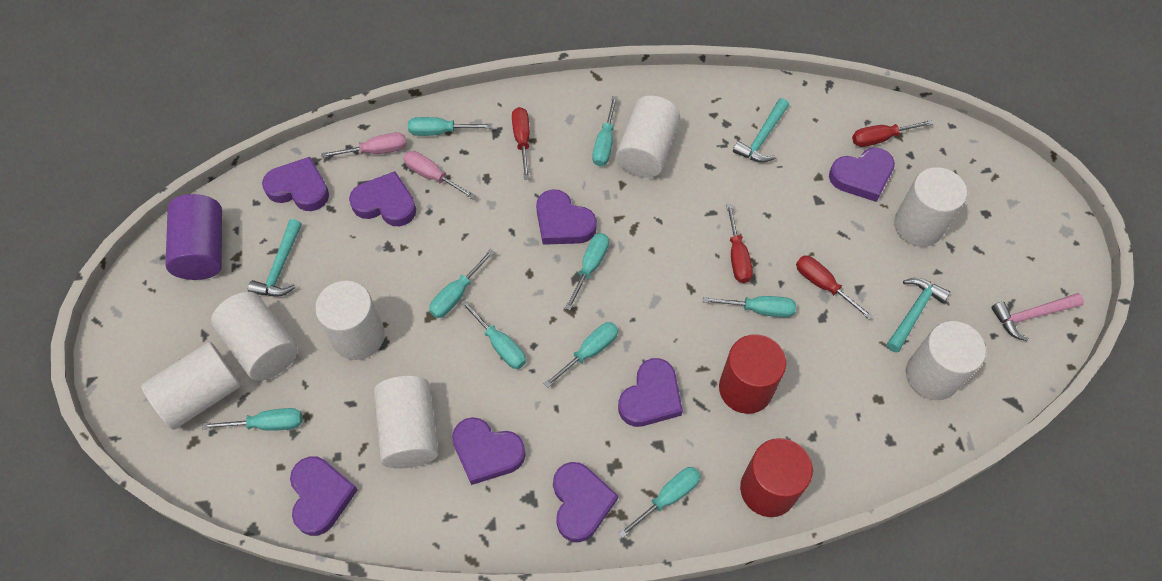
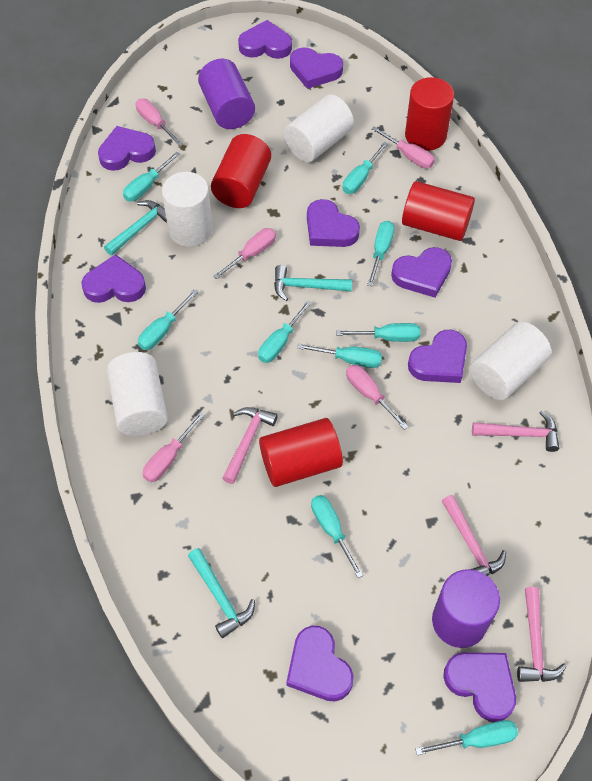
pink hammer: [991,293,1084,341] = 1 -> [222,407,278,484] [442,495,506,576] [472,410,559,452] [517,587,567,682] = 4
pink screwdriver: [321,132,407,158] [403,151,476,199] = 2 -> [136,99,183,146] [142,412,205,482] [213,228,276,279] [346,365,409,430] [371,126,435,168] = 5
purple cylinder: [165,194,222,280] = 1 -> [198,59,255,129] [432,569,500,648] = 2
purple heart: [262,157,329,211] [290,456,358,536] [349,171,416,226] [452,417,526,485] [536,189,597,245] [553,462,618,542] [618,358,683,427] [829,148,895,202] = 8 -> [81,254,146,303] [98,126,156,171] [238,20,292,59] [286,626,354,701] [290,47,343,89] [307,199,360,247] [391,247,452,298] [408,330,467,383] [443,652,516,722] = 9
red cylinder: [719,334,786,414] [740,438,813,517] = 2 -> [211,134,271,208] [259,418,343,487] [402,181,475,241] [405,77,454,151] = 4
red screwdriver: [512,107,530,180] [726,203,753,283] [796,256,873,320] [852,120,933,147] = 4 -> none = 0
white cylinder: [141,342,241,430] [211,292,298,381] [315,281,385,360] [374,376,439,469] [616,95,680,178] [894,167,967,247] [906,321,986,400] = 7 -> [107,352,168,436] [162,172,213,247] [284,94,354,162] [470,322,551,400] = 4

